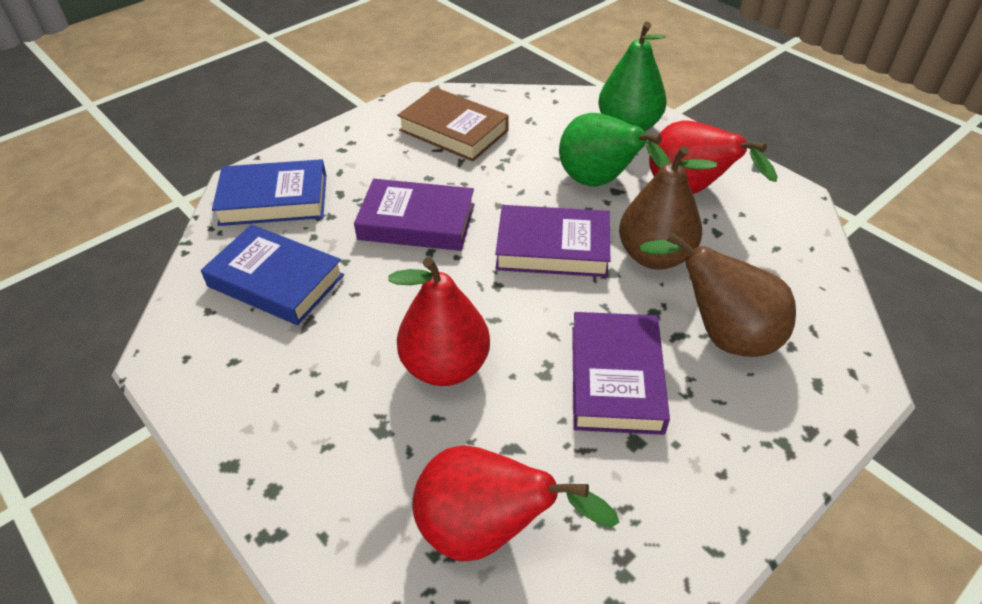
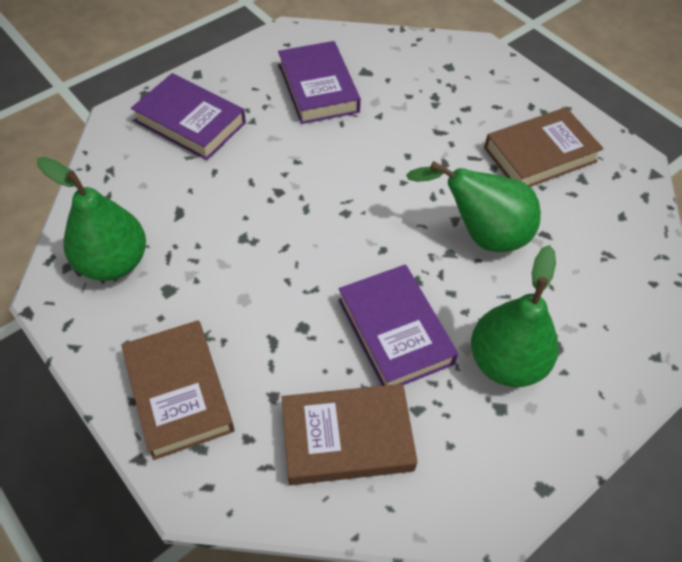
blue book: [201,224,344,325] [212,159,326,226] = 2 -> none = 0
brown book: [397,87,509,161] = 1 -> [121,320,235,460] [282,384,418,485] [484,107,604,187] = 3
brown pear: [619,146,717,270] [640,232,796,357] = 2 -> none = 0
green pear: [559,113,671,187] [598,22,667,131] = 2 -> [37,157,146,281] [406,161,541,252] [471,245,559,387] = 3
red pear: [388,257,490,386] [412,445,620,562] [649,120,778,194] = 3 -> none = 0

